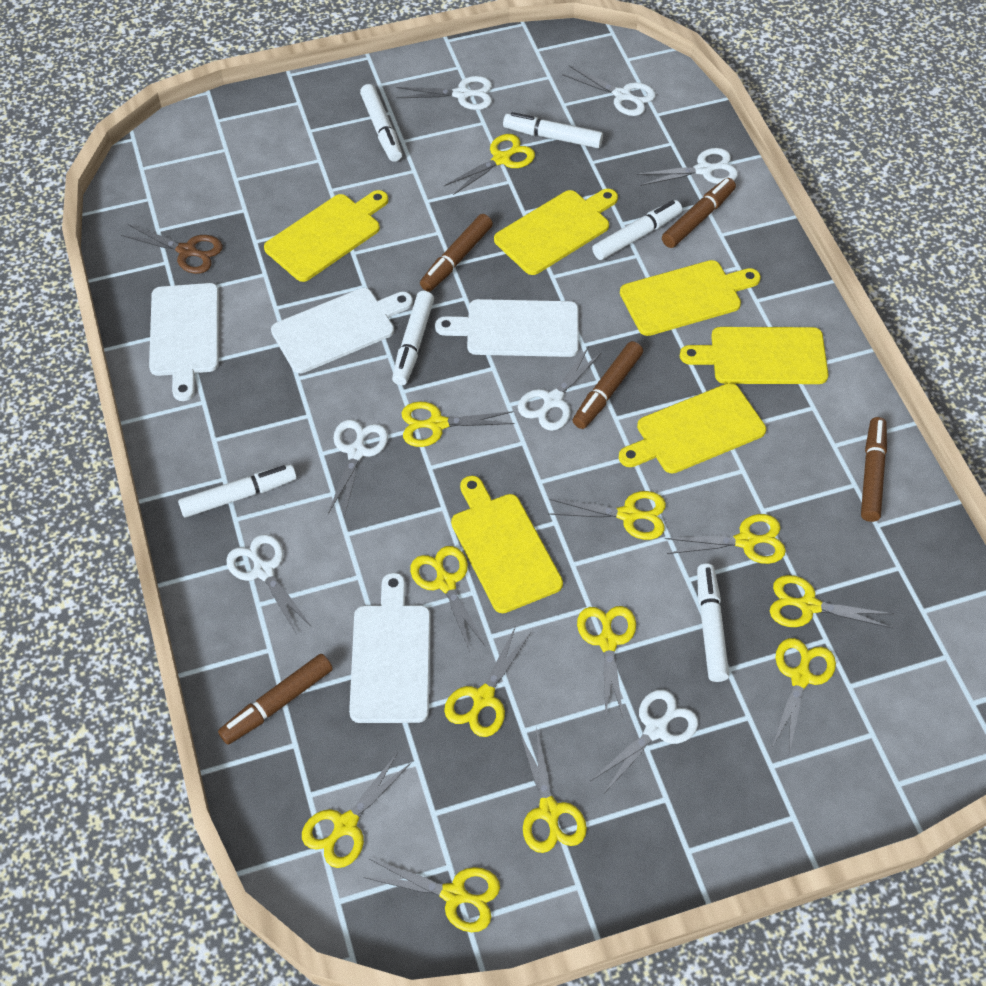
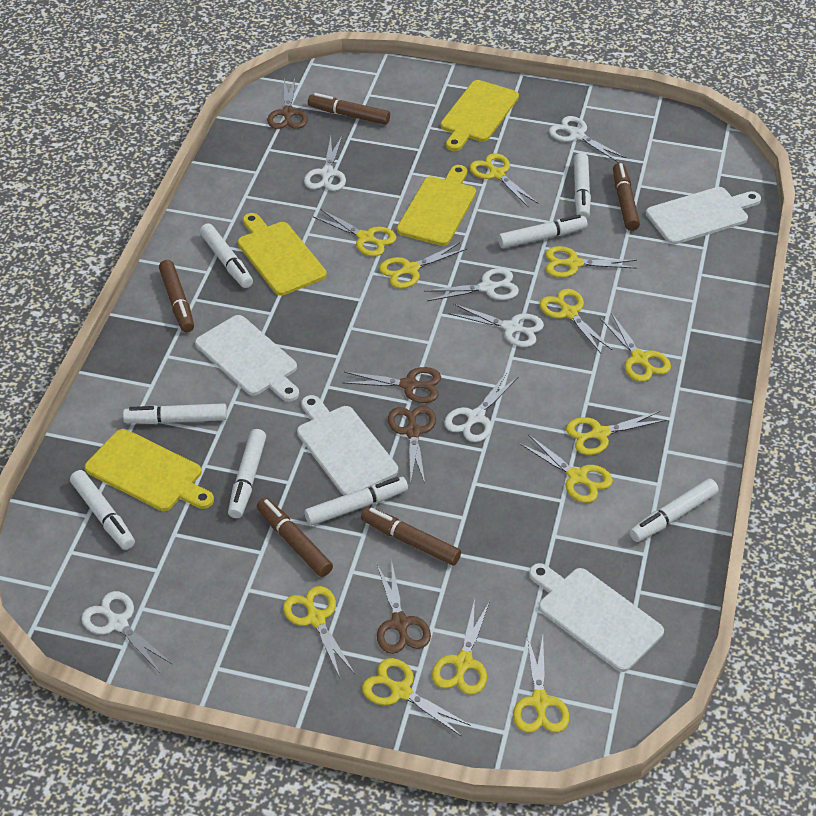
brown scissors: [121,224,223,274] = 1 -> [267,78,308,129] [342,367,441,403] [377,564,431,654] [388,406,436,483] = 4
white marker: [178,464,297,517] [360,84,402,162] [392,291,434,385] [503,112,603,148] [592,200,682,260] [697,563,729,682] = 6 -> [70,470,135,550] [123,403,227,424] [200,223,253,288] [228,429,266,518] [304,477,408,526] [498,215,587,249] [574,153,591,219] [630,478,719,542] = 8
white scissors: [226,534,312,635] [328,419,388,517] [396,76,492,110] [518,348,602,431] [562,66,656,116] [591,689,698,793] [636,148,738,186] = 7 -> [81,591,173,673] [304,135,346,191] [424,268,519,301] [444,372,518,442] [448,304,544,347] [549,116,626,163] = 6
yellow cutting board: [264,190,388,282] [451,476,563,613] [494,189,618,275] [619,383,766,474] [620,260,761,336] [680,327,828,384] = 6 -> [85,429,214,511] [238,213,327,296] [397,165,476,246] [441,80,519,151] = 4

